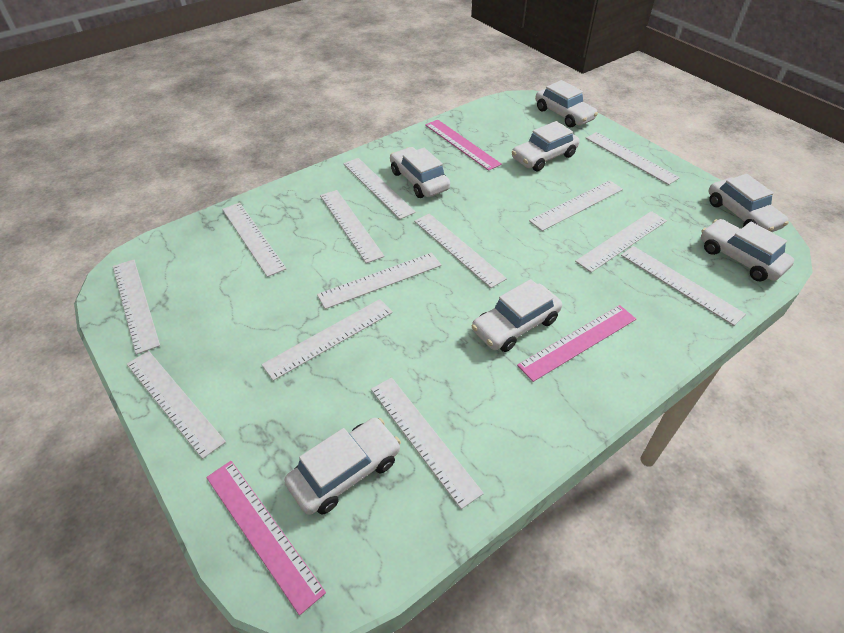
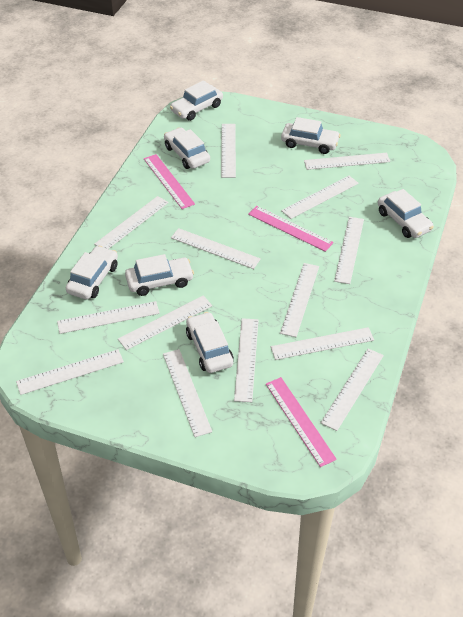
white ruler: [113,260,160,355] [126,351,226,459] [222,203,286,277] [261,299,393,381] [317,253,441,309] [320,190,385,263] [343,158,416,219] [371,377,484,509] [414,214,507,288] [529,180,623,231] [575,211,667,273] [586,132,680,185] [621,246,746,326] = 13 -> [16,349,124,395] [57,301,160,334] [94,196,169,249] [118,296,212,350] [163,349,212,437] [171,228,261,269] [221,124,236,178] [234,318,259,402] [271,327,374,360] [280,263,319,337] [281,176,359,219] [304,153,390,170] [321,348,384,431] [334,217,364,284] = 14

